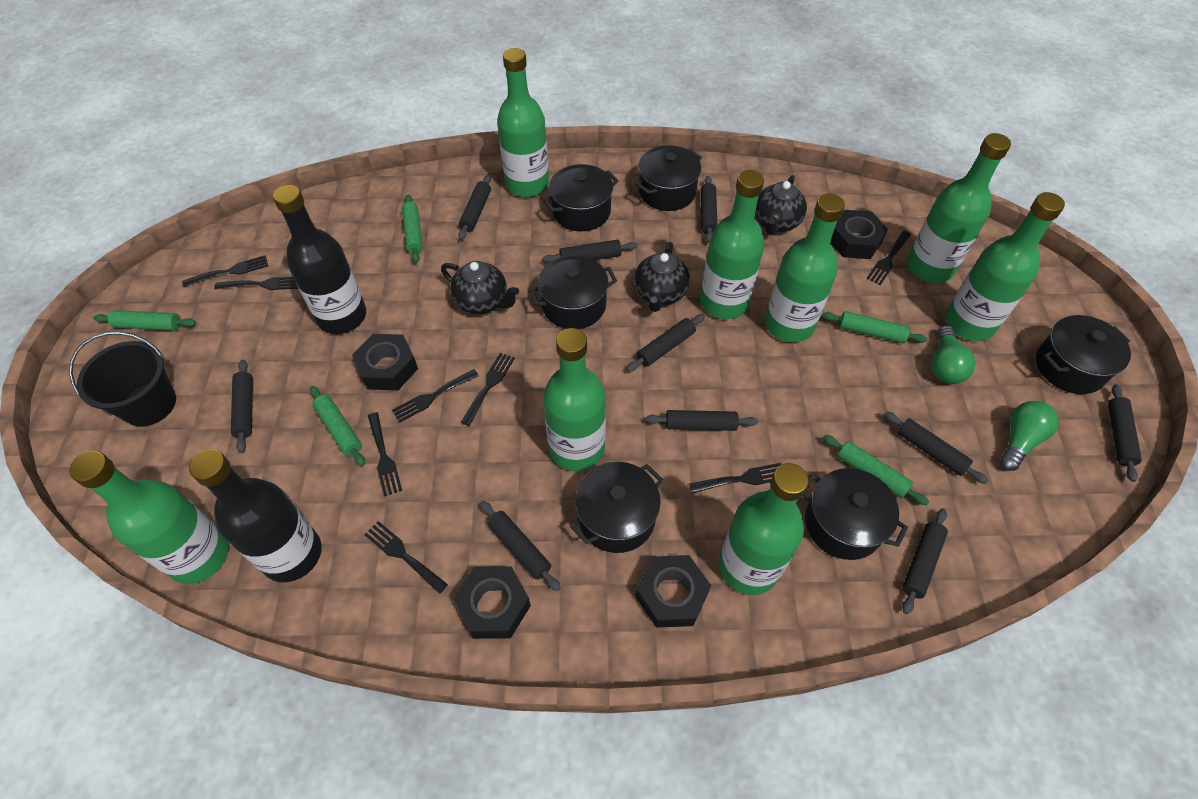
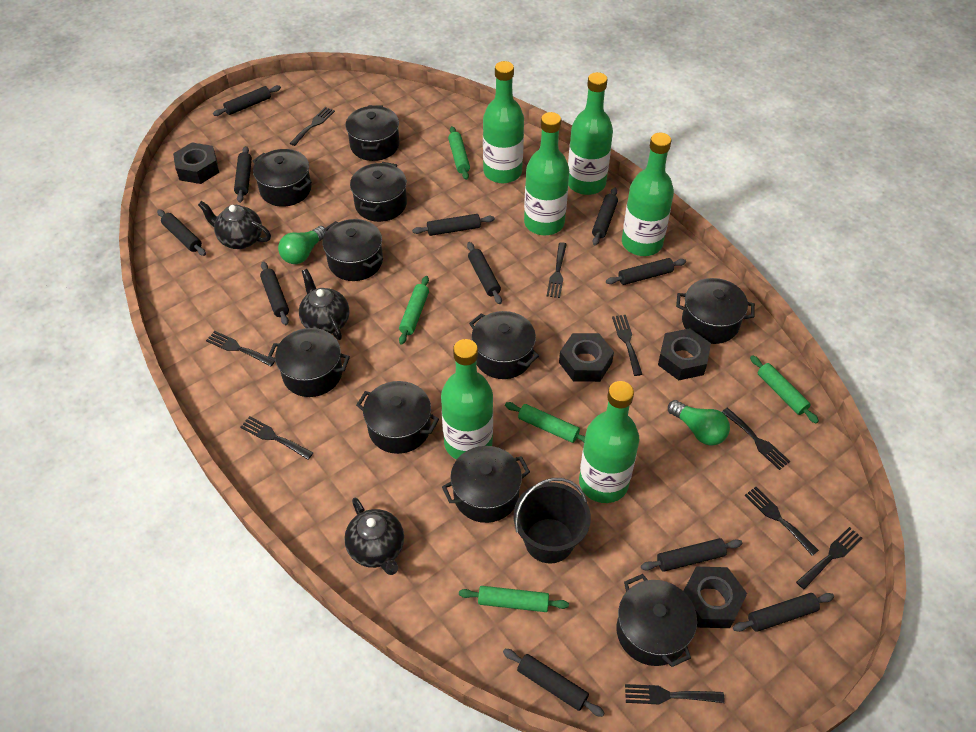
black bottle: [189,449,321,582] [273,185,366,334] = 2 -> none = 0
black fork: [182,255,268,287] [214,277,298,290] [364,521,448,594] [368,412,402,497] [392,369,479,422] [460,353,515,426] [689,463,782,493] [866,231,911,285] = 8 -> [206,331,275,367] [240,416,313,460] [290,107,335,146] [547,242,567,298] [612,315,643,376] [625,684,725,704] [722,408,790,470] [744,487,819,556] [796,527,863,589] = 9
black pot: [529,255,617,329] [543,164,619,231] [570,462,663,553] [636,145,702,211] [803,468,908,560] [1036,315,1131,394] = 6 -> [253,149,312,207] [267,328,350,397] [323,219,383,281] [346,105,399,161] [350,162,407,222] [356,381,439,454] [442,446,530,523] [469,311,539,379] [617,574,697,667] [676,278,755,344] = 10
black rolling pin: [231,360,253,453] [458,175,491,240] [480,501,561,591] [543,240,638,263] [626,314,705,372] [646,410,758,431] [701,176,717,243] [884,411,988,484] [902,508,948,614] [1108,384,1142,482] = 10 -> [157,209,206,256] [213,85,281,116] [234,146,252,203] [260,261,289,325] [412,214,495,236] [467,242,502,304] [503,649,604,717] [592,188,618,245] [606,258,686,285] [641,538,742,572] [733,593,834,632] = 11
green bottle: [70,451,229,584] [497,48,549,197] [543,328,606,471] [700,170,764,319] [719,463,809,595] [765,194,845,343] [907,133,1011,283] [945,192,1065,341] = 8 -> [441,339,493,460] [483,61,524,183] [524,112,569,235] [568,72,613,195] [579,381,639,503] [622,133,674,256] = 6

